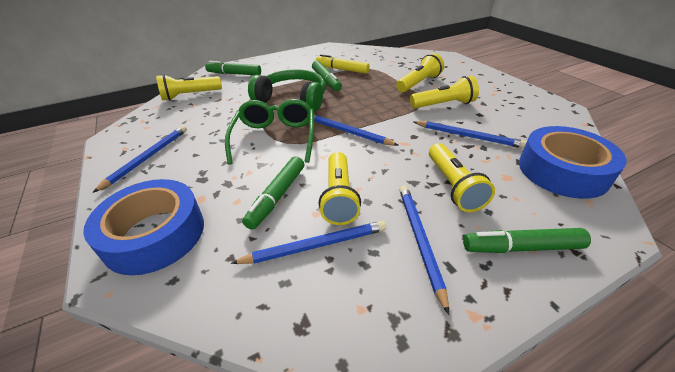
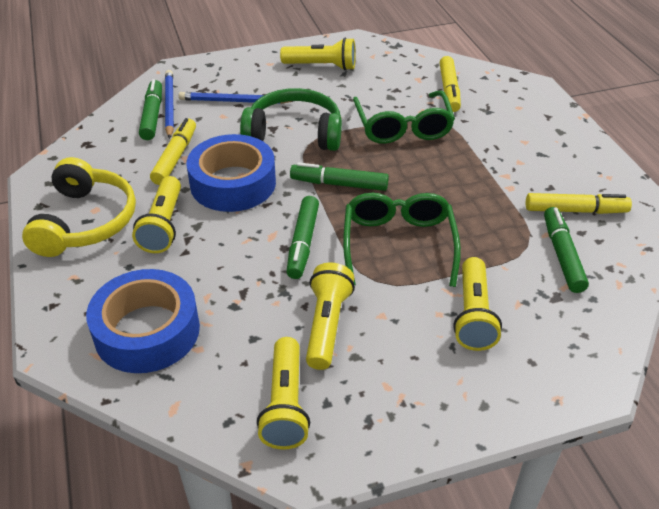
blue pencil: [92,126,187,193] [231,221,386,264] [314,114,398,146] [399,185,449,315] [414,121,527,149] = 5 -> [165,70,174,139] [179,92,293,104] = 2
green glasses: [225,99,314,165] = 1 -> [343,193,461,287] [353,91,455,144] = 2
yellow headphones: none = 0 -> [22,157,136,257] = 1
yellow marker: [316,54,370,74] = 1 -> [150,118,196,185] [440,56,461,112] [526,193,632,214] = 3

